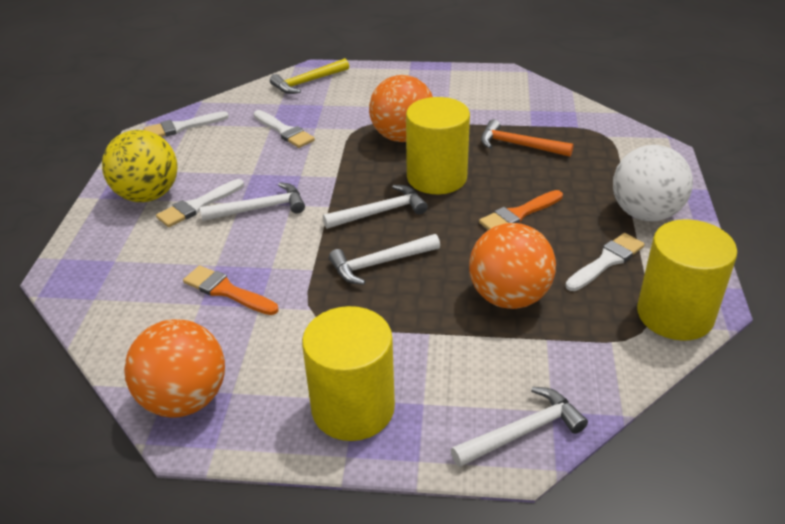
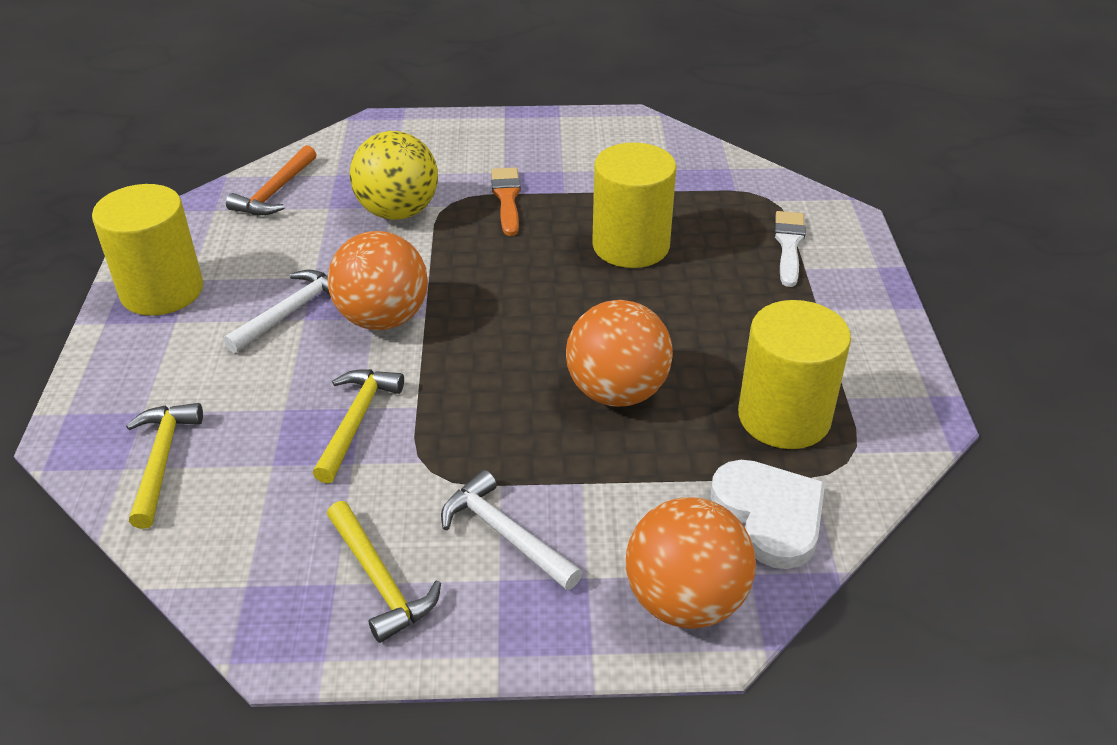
orange brush: [183,265,278,315] [479,190,563,230] = 2 -> [491,167,521,236] = 1
white ball: [613,145,693,221] = 1 -> none = 0
white brush: [144,111,229,137] [156,179,244,227] [254,110,315,148] [565,233,645,291] = 4 -> [774,211,805,287] = 1
white hammer: [200,182,305,221] [323,185,428,229] [329,234,440,285] [451,387,588,467] = 4 -> [223,270,330,353] [441,470,582,590] = 2
white heart: none = 0 -> [710,460,825,569] = 1
yellow hammer: [270,58,349,94] = 1 -> [126,403,203,529] [312,369,404,483] [327,501,441,643] = 3

